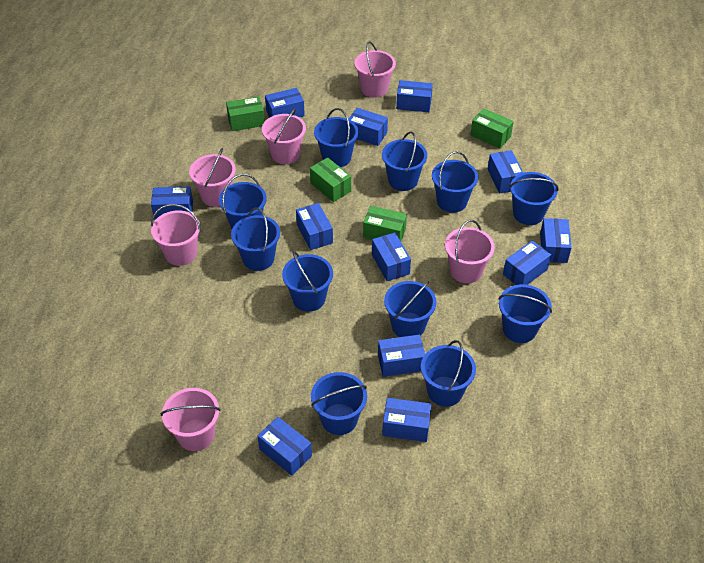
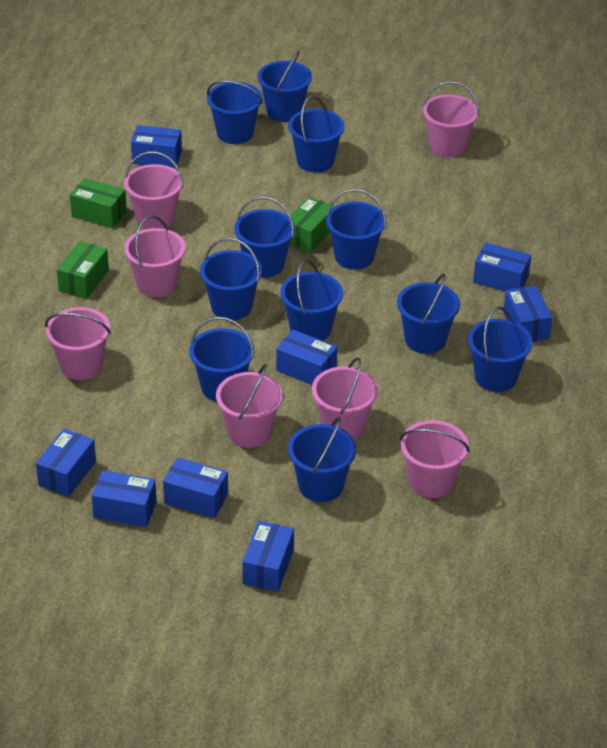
blue box: [151,187,193,220] [257,417,312,476] [265,88,305,118] [296,203,333,250] [349,108,388,146] [372,232,411,281] [378,335,425,377] [382,398,431,442] [396,80,433,112] [488,150,523,194] [503,240,551,285] [540,218,572,263] = 12 -> [36,429,96,497] [92,470,157,527] [131,125,182,168] [163,458,228,518] [242,521,294,592] [276,330,337,385] [473,243,531,291] [503,286,552,342] = 8
green box: [226,97,265,131] [310,157,351,202] [363,206,407,241] [471,108,514,149] = 4 -> [57,241,109,299] [70,178,127,228] [289,197,335,253] = 3
pink bucket: [151,204,201,266] [161,388,220,451] [189,148,236,207] [262,108,306,164] [354,41,396,98] [445,220,495,283] = 6 -> [45,307,111,380] [124,151,183,229] [124,215,186,297] [216,364,282,448] [312,357,378,440] [400,420,470,498] [423,81,479,157] = 7

